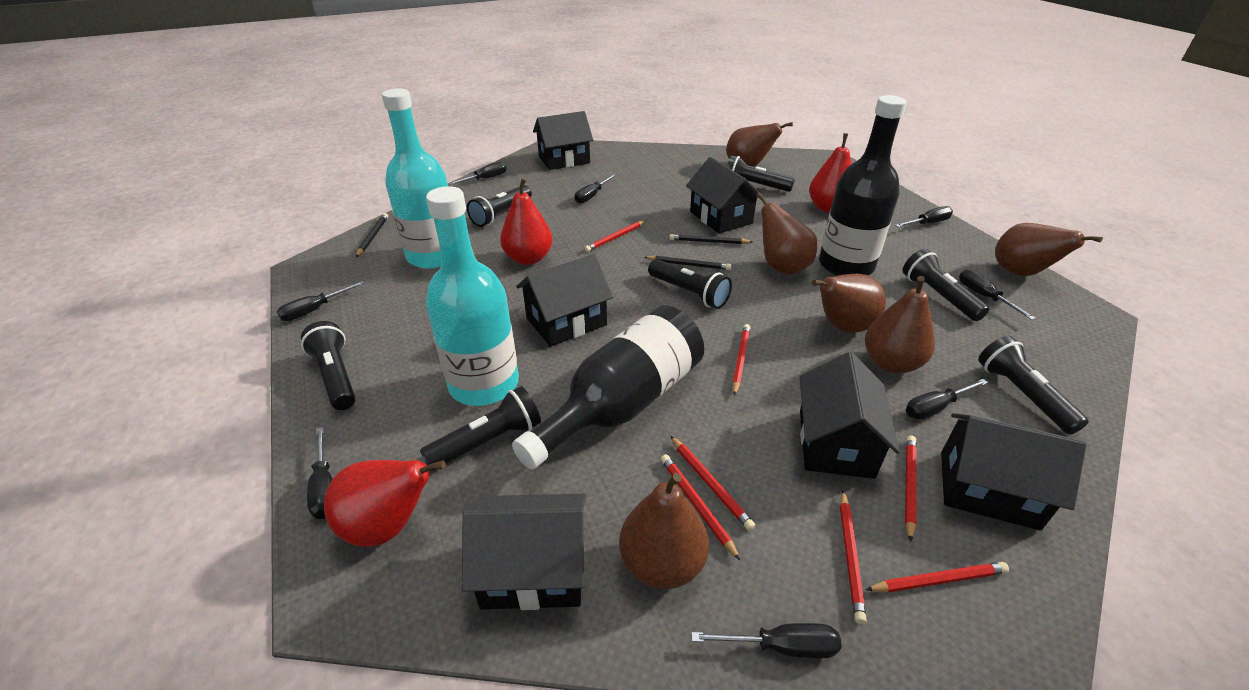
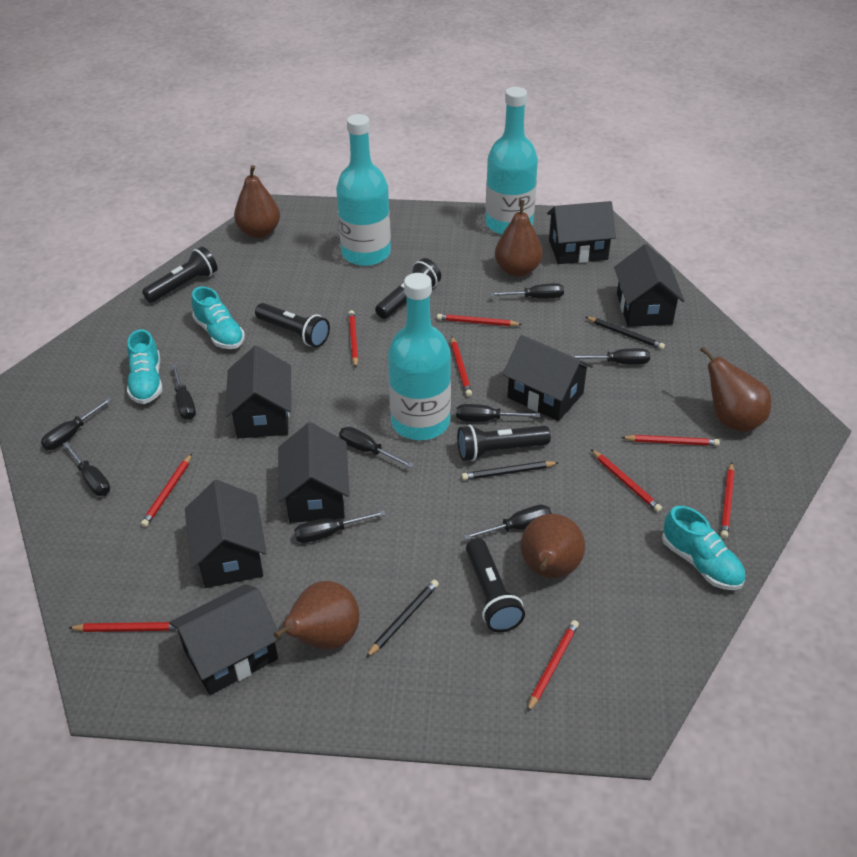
black bottle: [512,306,704,469] [819,95,907,276] = 2 -> none = 0
black flashlight: [301,321,356,410] [420,386,541,471] [467,185,532,227] [648,259,732,309] [727,155,795,192] [902,249,989,321] [978,336,1089,435] = 7 -> [142,247,217,303] [255,303,330,347] [375,258,441,319] [457,425,551,461] [466,538,525,632] = 5
black house: [462,494,586,610] [516,254,613,347] [533,111,593,170] [686,157,763,234] [799,352,900,479] [941,413,1086,531] = 6 -> [169,584,281,695] [185,480,267,588] [225,346,291,439] [278,422,349,523] [503,335,593,421] [547,201,616,264] [614,244,685,327] = 7
black screwdriver: [277,281,365,321] [307,427,333,519] [449,162,507,185] [575,174,616,204] [691,623,841,658] [895,206,953,227] [906,379,988,420] [959,270,1036,320] = 8 -> [41,398,112,450] [63,441,110,496] [171,364,196,420] [294,510,386,543] [339,427,414,468] [456,404,540,421] [464,505,552,540] [490,283,564,299] [570,348,650,364] = 9
brown pear: [619,473,709,589] [726,122,793,167] [756,192,818,275] [812,274,886,333] [865,276,935,374] [995,223,1103,276] = 6 -> [234,165,280,238] [274,581,359,650] [495,200,543,277] [520,514,585,578] [700,346,771,432] = 5
red pear: [324,460,446,547] [500,178,552,265] [809,133,852,212] = 3 -> none = 0
red pencil: [584,220,646,252] [661,454,740,560] [671,436,755,531] [732,324,751,396] [840,490,867,624] [865,562,1009,593] [905,435,916,542] = 7 -> [69,622,177,632] [141,454,192,527] [349,310,358,368] [437,314,522,326] [451,337,472,397] [527,620,579,713] [591,449,662,512] [621,435,720,446] [721,462,735,539] = 9
turquoise bottle: [382,88,448,269] [426,186,519,406] = 2 -> [336,114,391,266] [388,273,451,440] [485,87,538,235] = 3
turquoise shoe: none = 0 -> [127,329,162,404] [191,287,245,349] [662,506,745,590] = 3

